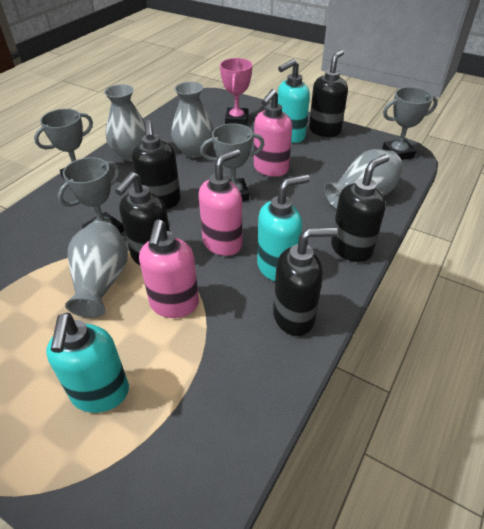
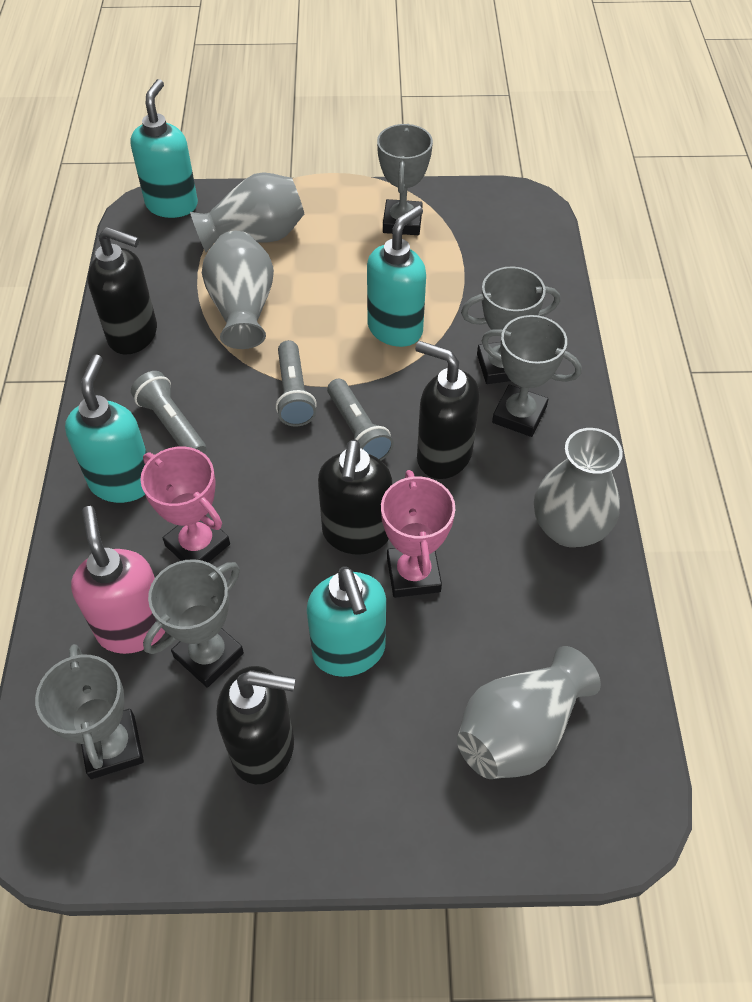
black soap dispenser: [115,172,170,265] [132,120,181,210] [273,227,338,336] [309,50,348,137] [331,154,390,262] = 5 -> [88,227,157,355] [216,666,295,784] [318,439,392,555] [415,341,480,479] = 4
grey flashlight: none = 0 -> [131,371,206,453] [276,340,317,427] [327,379,394,460] = 3
grey trophy: [34,109,93,178] [58,157,124,233] [200,123,265,201] [382,87,438,160] = 4 -> [35,644,144,779] [143,559,244,688] [377,124,433,235] [461,267,560,384] [481,315,582,437] = 5
pink soap dispenser: [139,219,199,318] [198,149,243,256] [254,89,292,177] = 3 -> [71,506,165,654] = 1
pink trophy: [220,58,252,126] = 1 -> [140,446,230,563] [381,470,455,598] = 2
turquoise soap dispenser: [46,313,129,413] [257,174,310,281] [277,59,310,143] = 3 -> [65,354,147,503] [130,79,198,218] [306,567,386,677] [367,205,426,347] = 4

